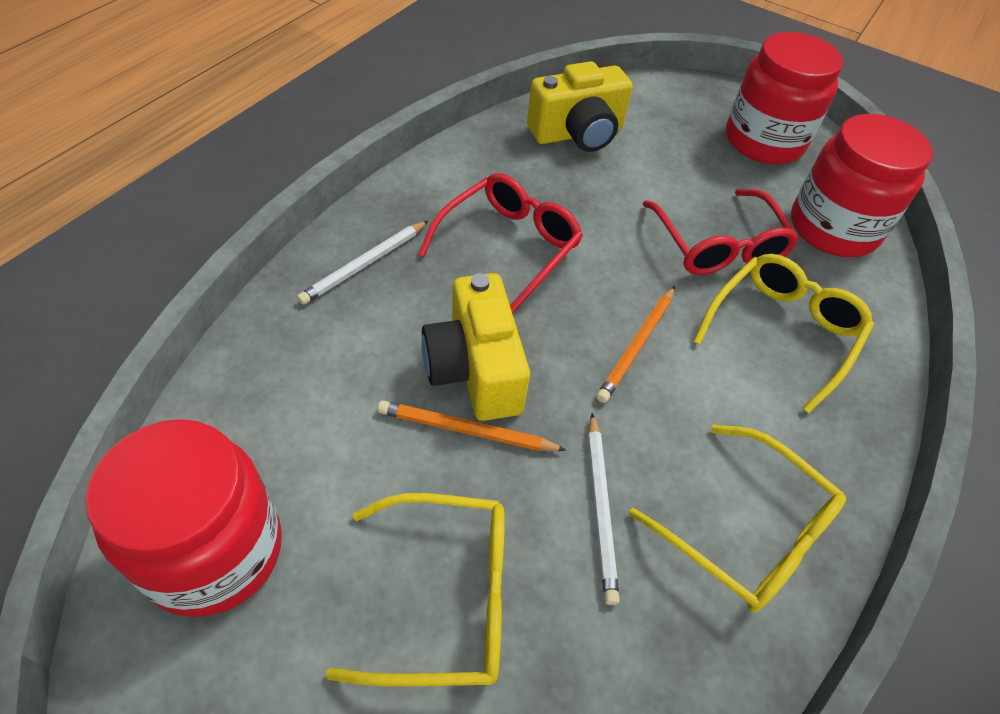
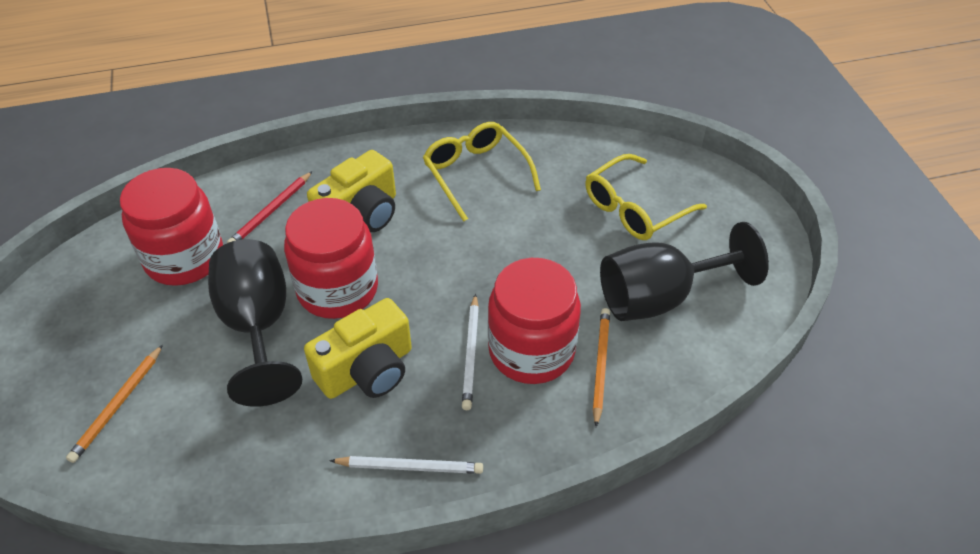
black goblet: none = 0 -> [208,239,302,407] [600,222,769,321] = 2
red glasses: [418,173,583,314] [643,189,799,275] = 2 -> none = 0
red pencil: none = 0 -> [227,171,313,243] = 1
yellow glasses: [326,493,505,686] [629,425,846,612] [693,254,874,413] = 3 -> [423,122,541,222] [585,154,707,240] = 2

